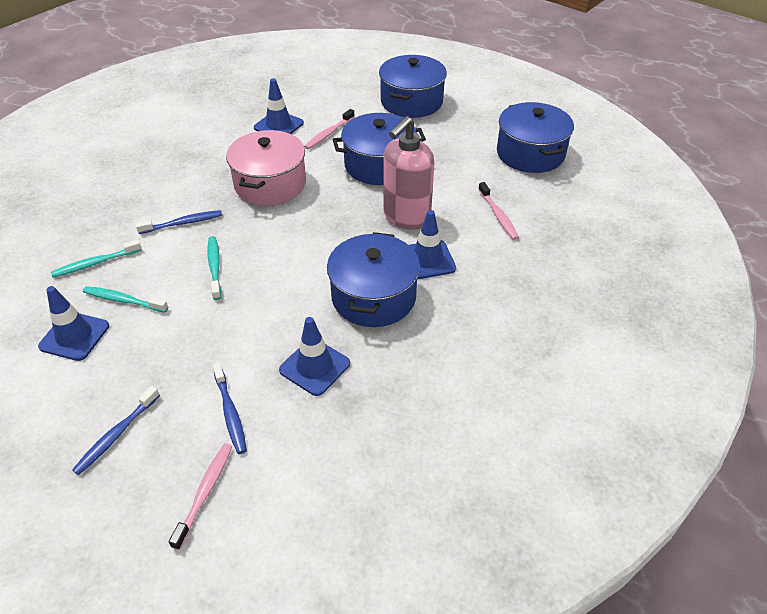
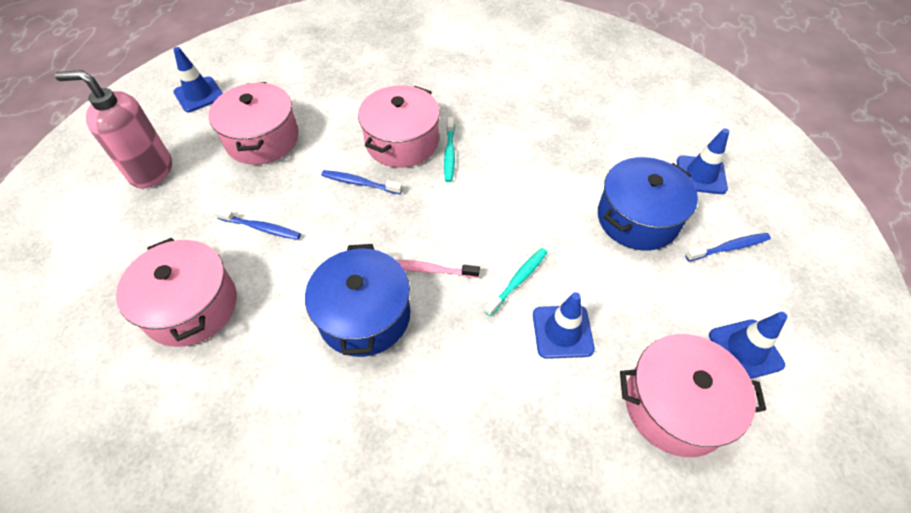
blue pot: [327,232,420,327] [332,113,426,185] [379,55,447,118] [497,102,574,173] = 4 -> [305,244,411,357] [598,157,698,251] = 2
pink pot: [226,130,306,206] = 1 -> [116,238,237,347] [209,82,299,165] [358,85,440,168] [620,334,766,457] = 4
pink toothbrush: [169,443,233,550] [304,109,355,149] [478,182,519,240] = 3 -> [396,260,480,278] = 1
turquoise toothbrush: [51,239,142,278] [83,286,168,313] [208,236,221,300] = 3 -> [444,117,455,182] [484,248,548,316] = 2

